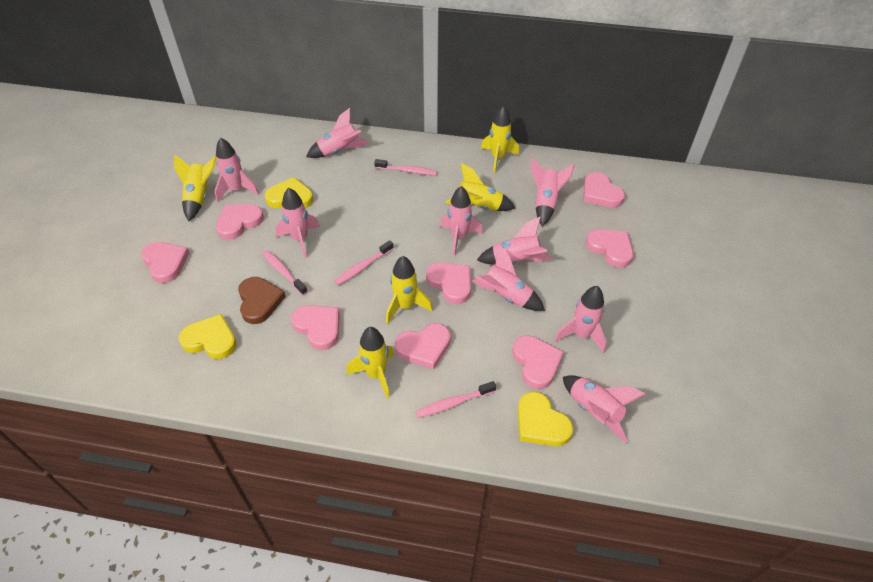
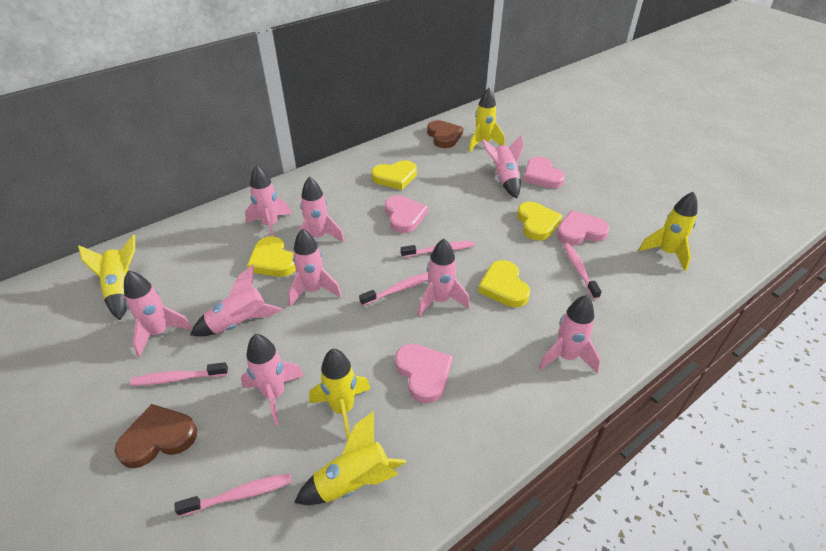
brown heart: [238,277,286,324] = 1 -> [115,404,197,468] [427,120,463,148] = 2
pink heart: [141,242,189,283] [216,204,264,240] [291,305,340,350] [395,323,451,369] [426,262,471,304] [512,335,564,389] [583,172,625,208] [586,229,634,268] = 8 -> [385,196,428,233] [395,344,453,403] [523,157,565,189] [557,210,610,245] = 4
pink toothbrush: [262,250,308,295] [334,240,394,285] [374,159,437,175] [415,381,496,418] = 4 -> [130,362,228,386] [175,473,292,517] [359,273,428,306] [401,241,475,258] [563,243,602,299] = 5
yellow heart: [179,314,237,359] [265,177,313,208] [518,391,573,446] = 3 -> [247,236,296,277] [371,160,417,190] [478,260,530,307] [517,202,563,241] = 4

